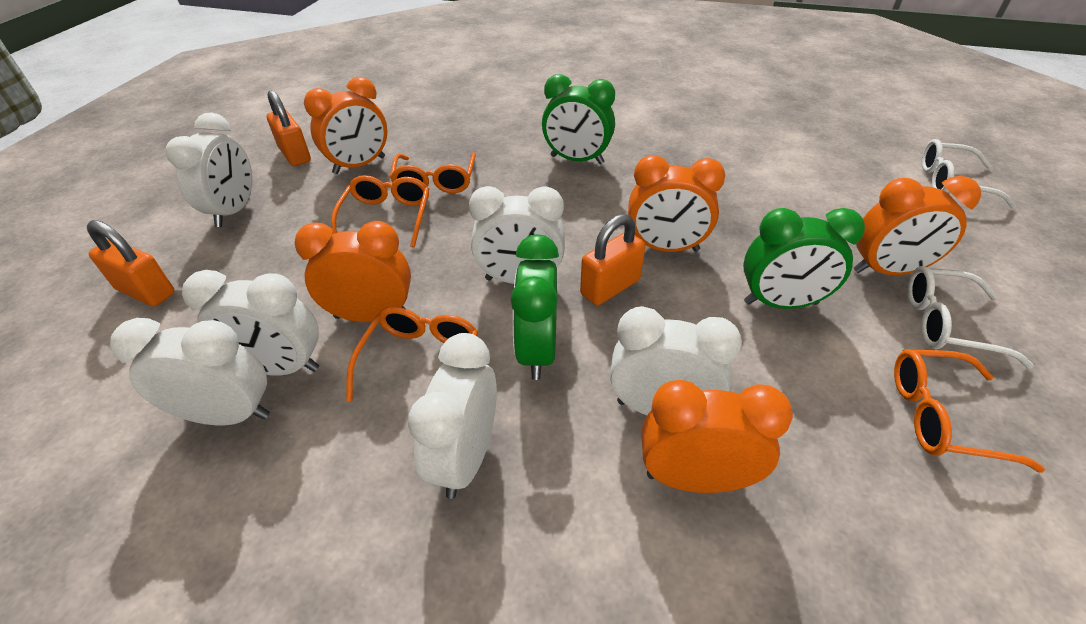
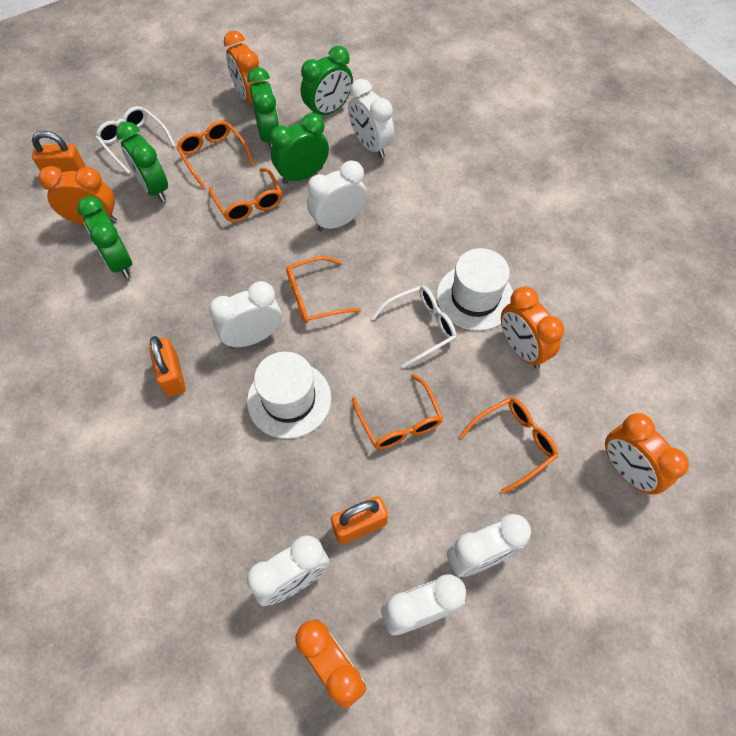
green clock: [511,234,559,380] [542,74,615,164] [743,208,865,309] = 3 -> [77,196,132,278] [116,122,168,202] [247,67,280,149] [270,113,329,184] [301,46,353,115] = 5
orange glasses: [331,175,429,247] [346,307,478,401] [390,152,476,193] [894,349,1045,473] = 4 -> [176,121,254,188] [209,168,282,222] [286,256,361,324] [352,374,443,450] [460,397,558,494] = 5
white hat: none = 0 -> [247,351,331,439] [437,248,513,331] = 2

